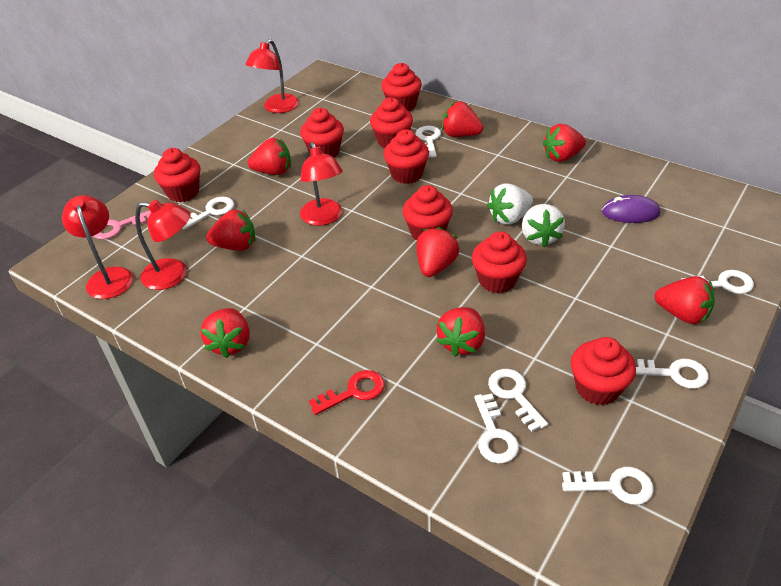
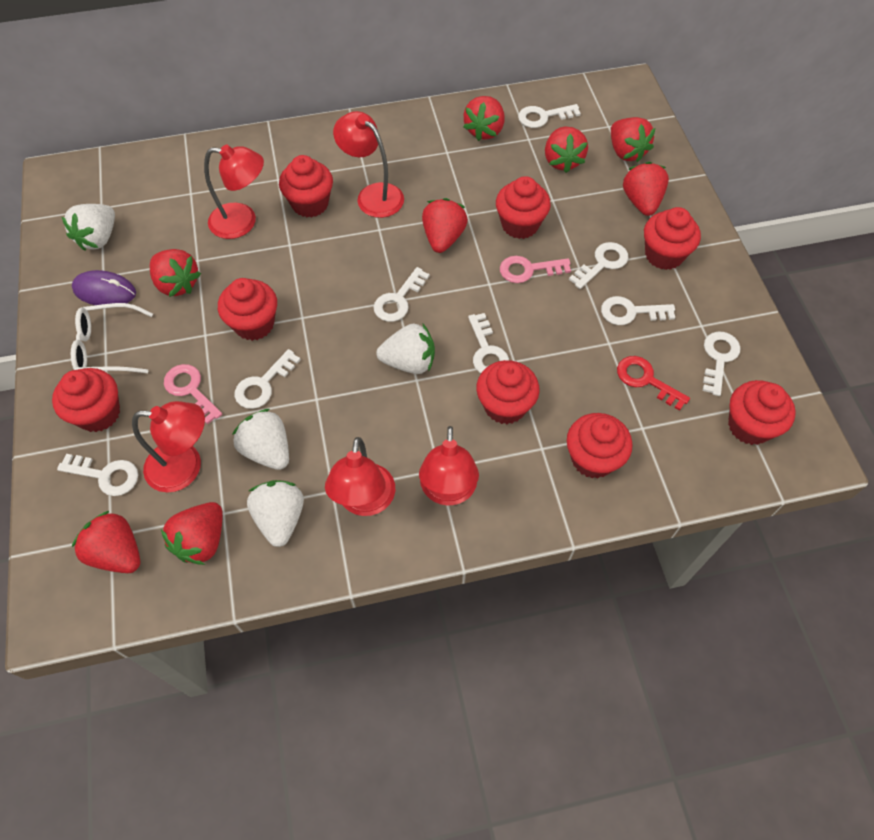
pink key: [94,210,151,239] = 1 -> [164,364,222,424] [500,256,571,283] = 2
red lamp: [62,195,133,299] [135,200,191,290] [245,39,299,113] [300,142,343,226] = 4 -> [132,401,205,493] [204,145,264,239] [325,437,395,516] [333,111,404,218] [419,426,479,506] = 5
white glasses: none = 0 -> [71,303,153,373] = 1
white key: [182,197,234,230] [415,126,441,158] [474,393,519,464] [488,369,548,432] [562,467,654,505] [636,359,709,389] [681,270,754,294] = 7 -> [57,454,138,496] [235,349,301,409] [373,267,430,322] [468,313,509,373] [518,104,581,128] [569,242,629,289] [601,296,675,325] [703,332,740,396] = 8
white strawberry: [487,183,533,225] [522,204,565,247] = 2 -> [61,204,115,251] [232,409,289,470] [247,480,304,547] [376,324,435,374] = 4

